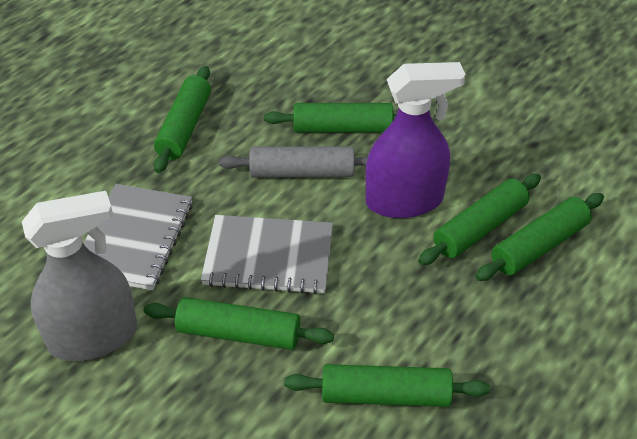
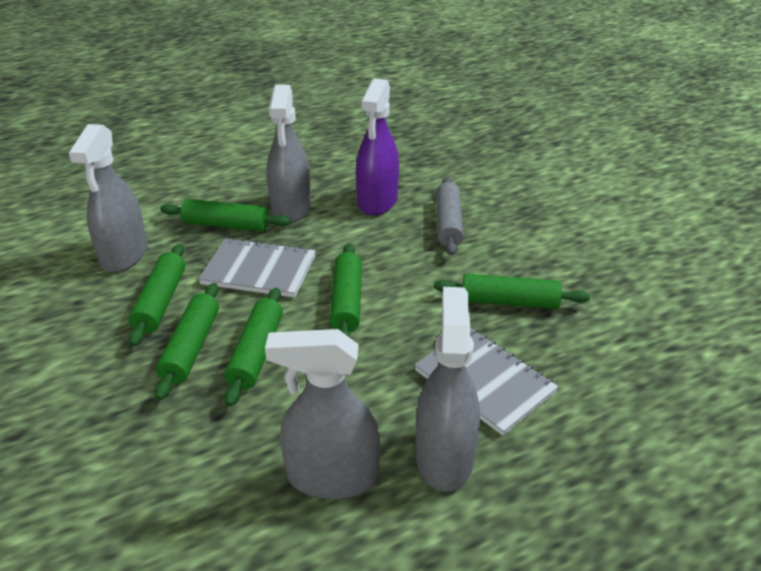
grey spray bottle: [22,191,137,361] = 1 -> [68,124,147,272] [265,329,381,499] [267,85,311,223] [416,287,480,492] = 4

